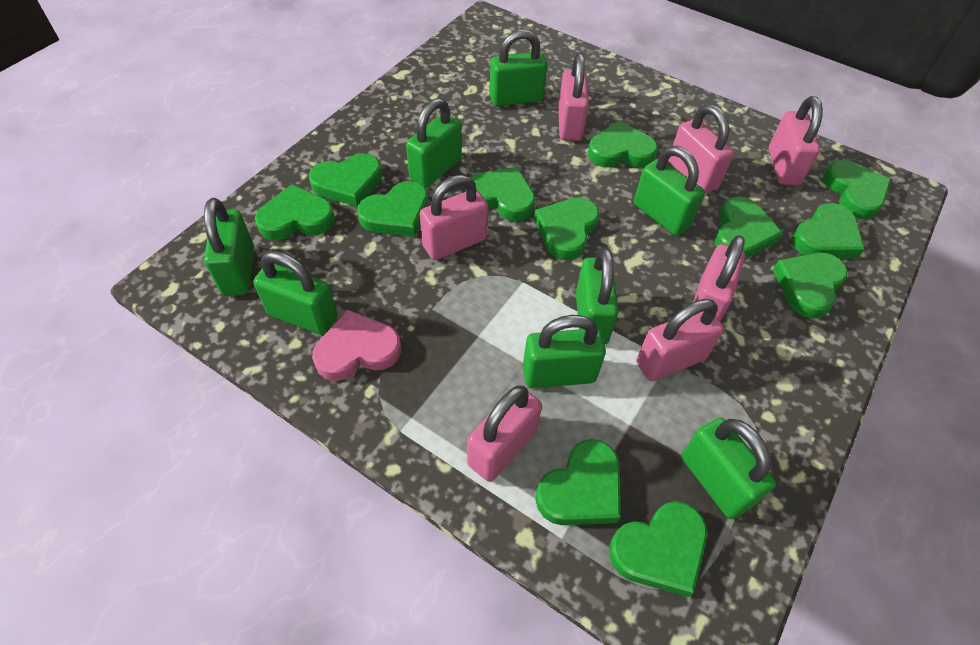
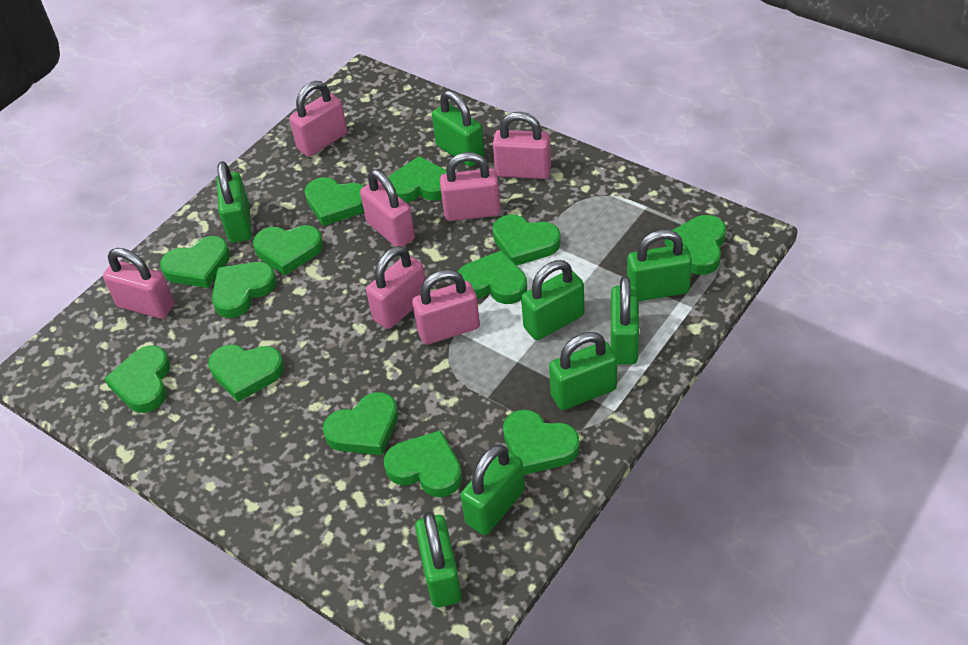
green heart: [255,184,335,240] [309,153,382,207] [357,181,428,237] [470,167,536,221] [534,198,600,260] [535,439,621,525] [588,120,658,167] [609,501,707,597] [714,196,783,259] [773,253,848,318] [792,203,865,259] [823,160,891,219] = 12 -> [104,345,170,413] [160,236,230,288] [208,344,284,402] [212,262,277,318] [253,225,323,275] [305,177,364,226] [323,392,398,455] [384,430,462,497] [388,156,446,203] [458,250,527,304] [493,214,561,265] [503,410,580,475] [665,215,726,275] = 13
pink heart: [312,310,401,381] = 1 -> none = 0

